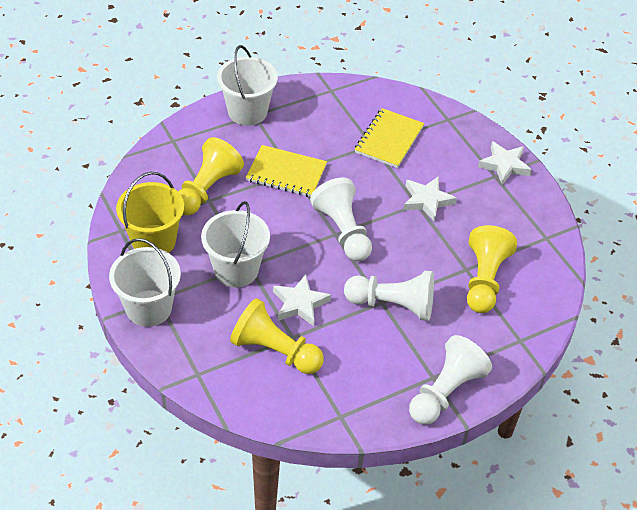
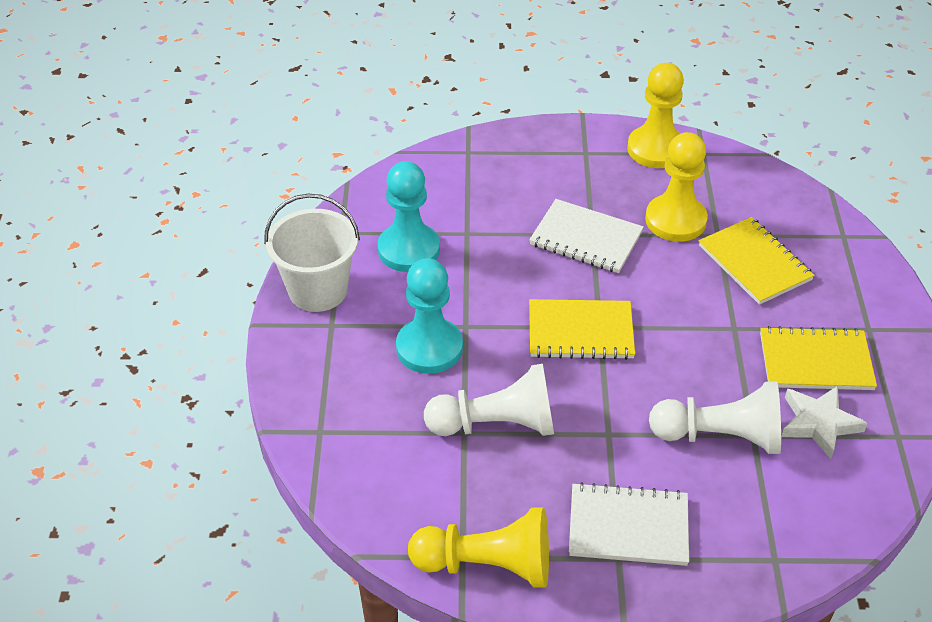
turquoise pawn: none = 0 -> [377,161,440,272] [396,258,463,374] = 2
white bucket: [109,238,181,327] [201,201,270,288] [217,45,278,126] = 3 -> [264,194,360,312] = 1
white notebook: none = 0 -> [529,199,644,273] [569,482,689,566] = 2
white pawn: [310,178,372,261] [344,271,434,321] [409,335,492,425] = 3 -> [424,364,554,436] [649,381,781,454] = 2
white star: [273,274,331,326] [403,176,457,222] [478,141,532,185] = 3 -> [781,386,867,459] = 1
yellow bucket: [116,172,184,253] = 1 -> none = 0
yellow notebook: [246,145,327,197] [354,108,424,168] = 2 -> [529,299,635,360] [699,217,815,305] [760,326,877,390] = 3

